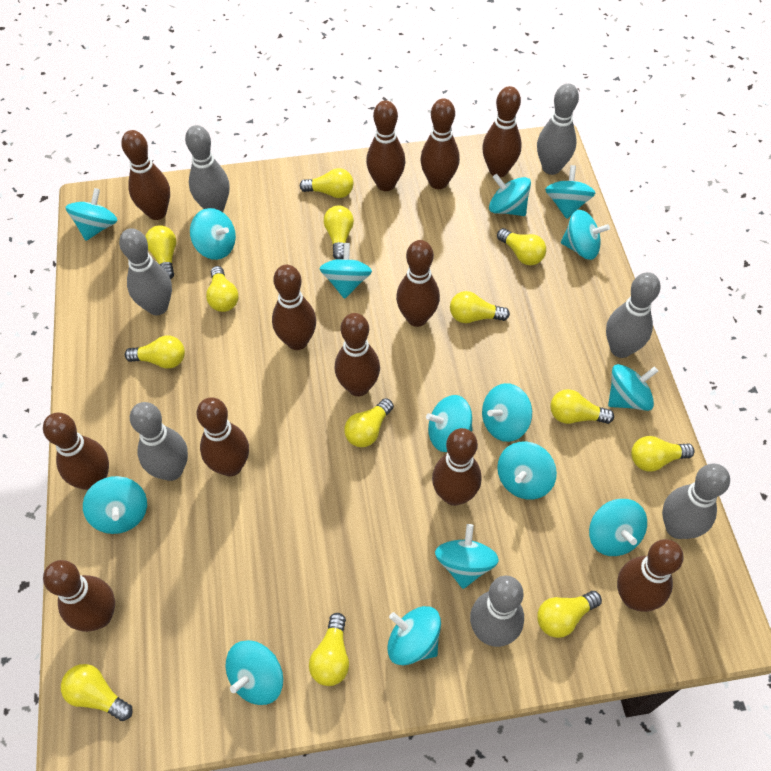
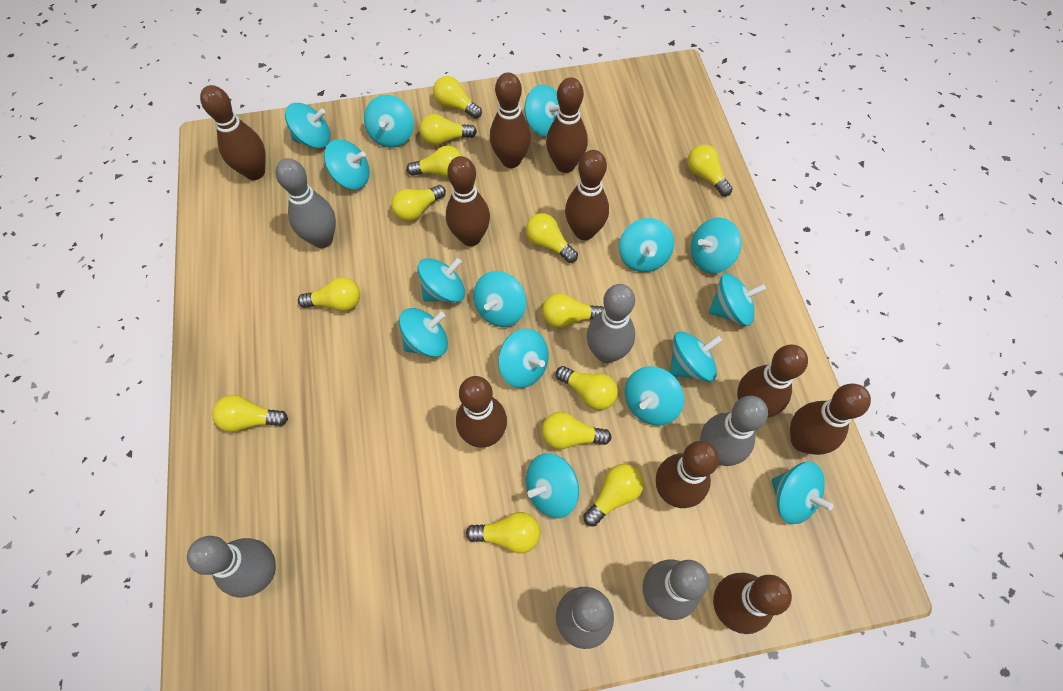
brown bowling pin: [43,413,109,490] [43,560,115,632] [121,130,170,220] [197,397,249,477] [272,265,316,350] [335,313,380,396] [366,101,406,191] [396,240,440,327] [420,98,460,189] [432,428,481,506] [482,86,522,177] [617,539,684,612] = 12 -> [200,85,266,180] [446,156,490,246] [456,376,507,448] [490,72,531,168] [546,77,588,173] [565,150,609,240] [656,441,719,508] [713,573,792,634] [737,345,808,418] [790,383,871,455] = 10
grey bowling pin: [119,228,172,315] [130,402,188,481] [185,125,230,212] [470,576,524,647] [537,83,579,175] [606,272,661,358] [662,464,730,539] = 7 -> [187,536,276,597] [276,158,336,248] [556,587,614,649] [587,284,635,363] [643,559,709,620] [700,396,768,466] = 6

